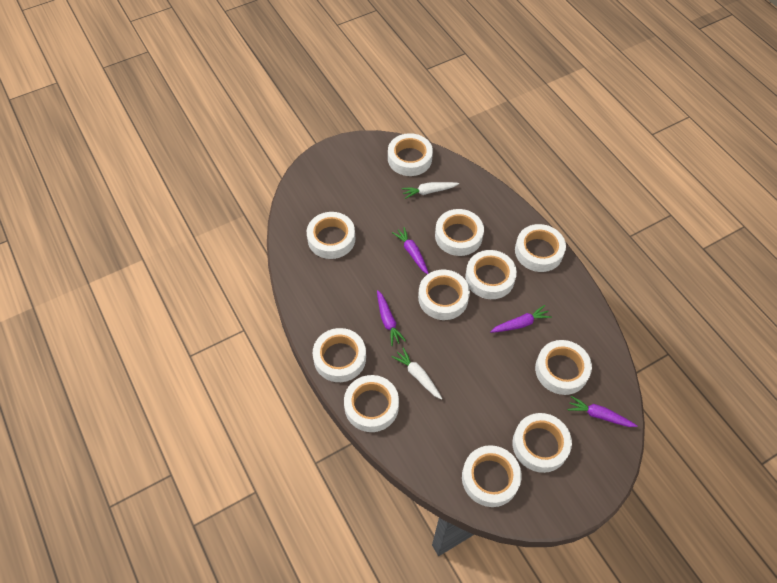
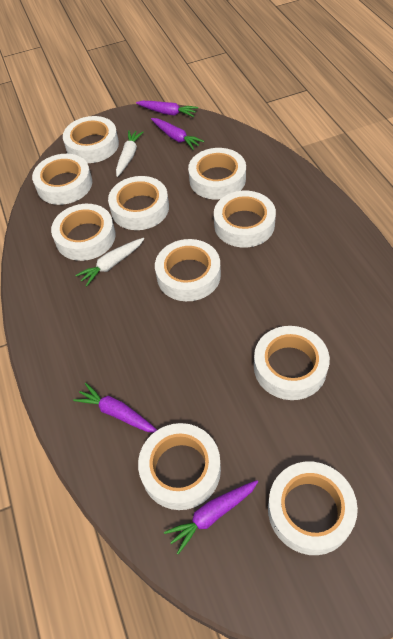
white tape: [307,212,355,259] [313,328,366,382] [344,375,399,432] [388,133,433,176] [418,270,470,320] [435,209,484,256] [462,445,522,507] [465,250,517,299] [512,413,572,473] [515,224,566,272] [535,340,592,395] = 11 -> [32,154,92,205] [51,204,116,261] [63,116,119,163] [108,176,169,230] [138,423,221,510] [155,239,221,301] [188,148,246,200] [214,191,276,248] [254,326,330,400] [268,462,358,555] = 10

